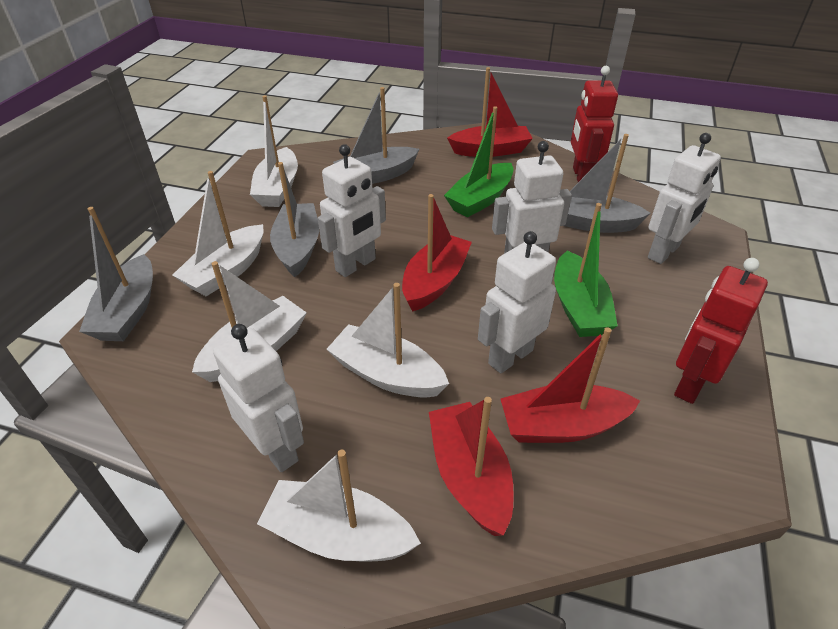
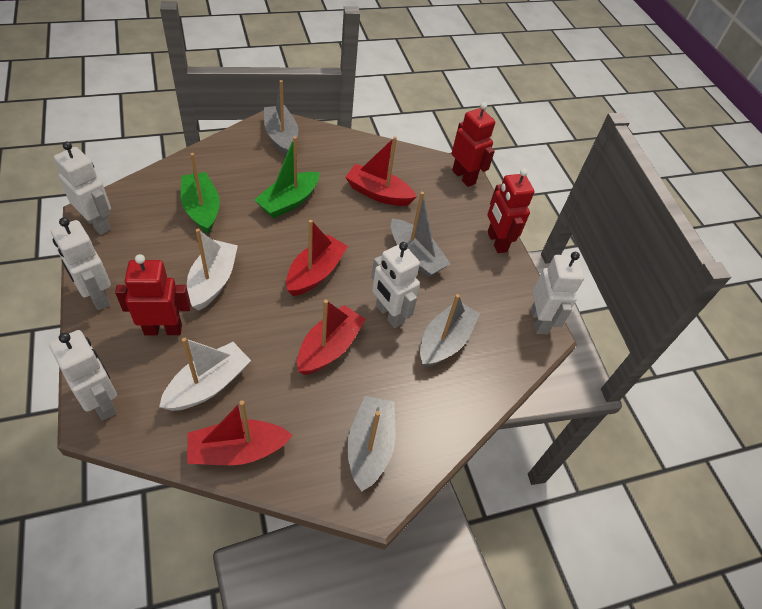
red robot: [571,66,618,182] [674,258,768,404] = 2 -> [115,254,191,336] [452,102,495,187] [487,168,535,253] = 3
white boat: [172,171,264,296] [192,261,307,382] [250,95,298,207] [257,450,421,562] [326,283,449,398] = 5 -> [159,338,251,411] [187,229,238,311] = 2

